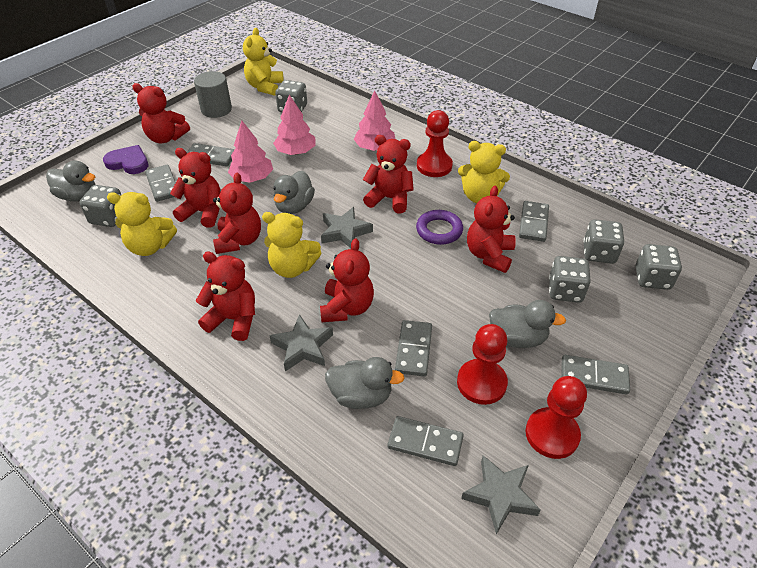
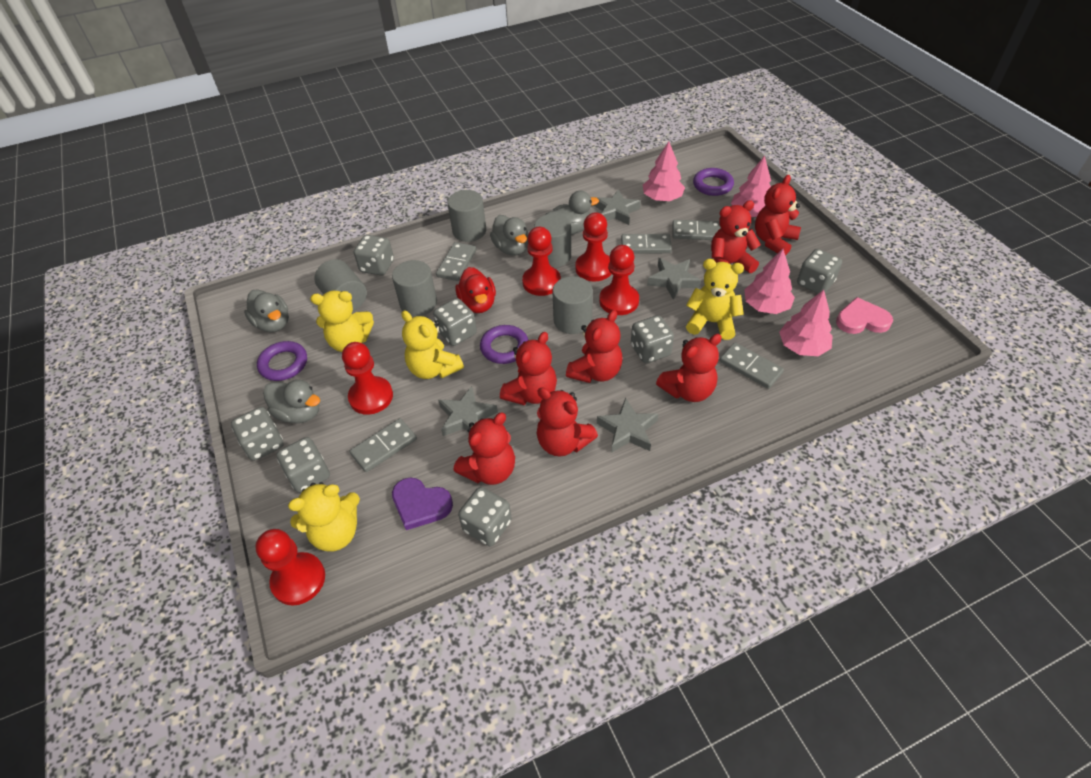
grey cylinder: [194,71,232,118] = 1 -> [314,259,367,311] [392,260,437,316] [448,190,486,242] [534,214,571,268] [552,276,593,334] = 5
grey dice: [79,185,121,227] [275,80,307,112] [549,256,591,303] [583,219,624,264] [635,244,682,290] = 5 -> [231,407,284,461] [276,437,330,493] [354,235,394,275] [433,298,477,346] [458,487,512,546] [631,315,674,363] [797,249,842,294] = 7
grey domino: [145,165,176,202] [187,143,235,166] [388,416,464,466] [395,320,432,376] [519,201,549,242] [561,355,630,395] = 6 -> [350,418,417,472] [436,242,477,281] [621,234,672,254] [672,220,721,240] [719,343,784,389] = 5
grey star: [269,314,333,371] [321,207,373,248] [461,455,541,534] = 3 -> [438,386,498,436] [594,189,641,225] [597,398,658,453] [647,258,701,300] = 4
pink heart: none = 0 -> [836,297,893,334] = 1
pink tree: [228,120,273,183] [273,95,315,155] [354,91,395,151] = 3 -> [643,142,685,201] [731,156,771,217] [744,249,795,314] [779,290,833,356] = 4
purple ring: [416,210,463,245] = 1 -> [257,341,307,381] [480,325,528,364] [693,168,734,196] = 3
red duck: none = 0 -> [456,267,496,313] = 1
red pawn: [417,110,453,177] [457,324,508,405] [525,376,587,459] = 3 -> [255,529,325,606] [342,342,393,415] [522,227,561,296] [575,212,611,281] [599,245,639,315] = 5

